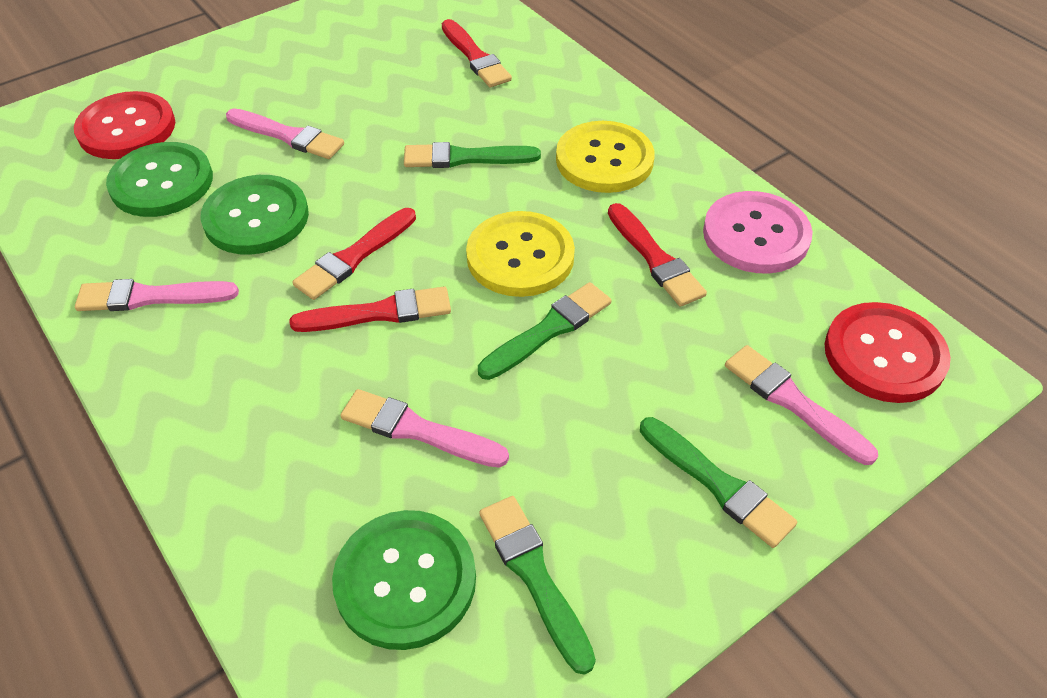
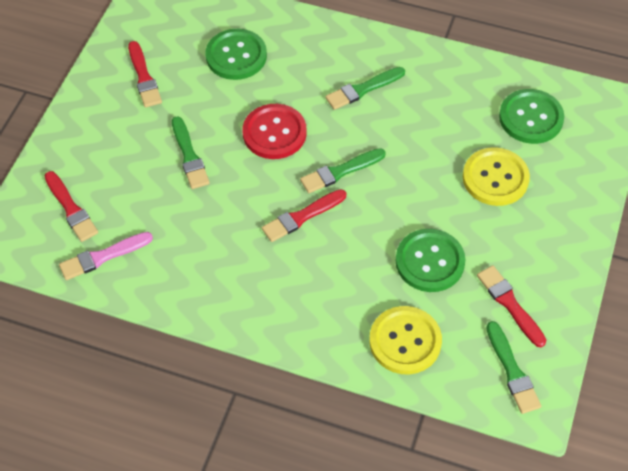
pink brush: [75,279,239,311] [226,108,344,159] [340,389,509,468] [725,345,878,465] = 4 -> [59,232,153,280] = 1
pink button: [703,191,813,274] = 1 -> none = 0
red button: [74,91,175,159] [825,302,951,403] = 2 -> [242,104,307,159] = 1

